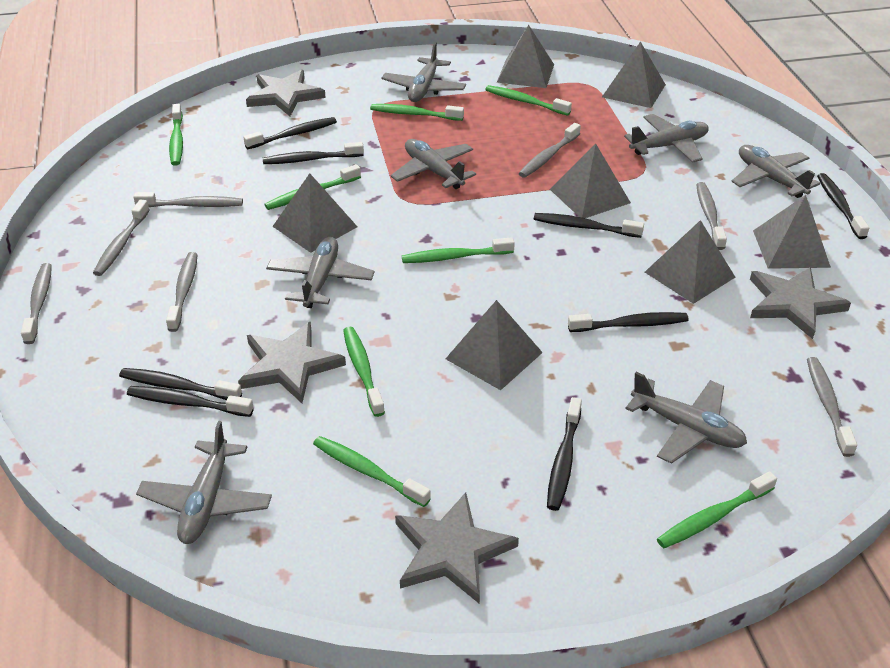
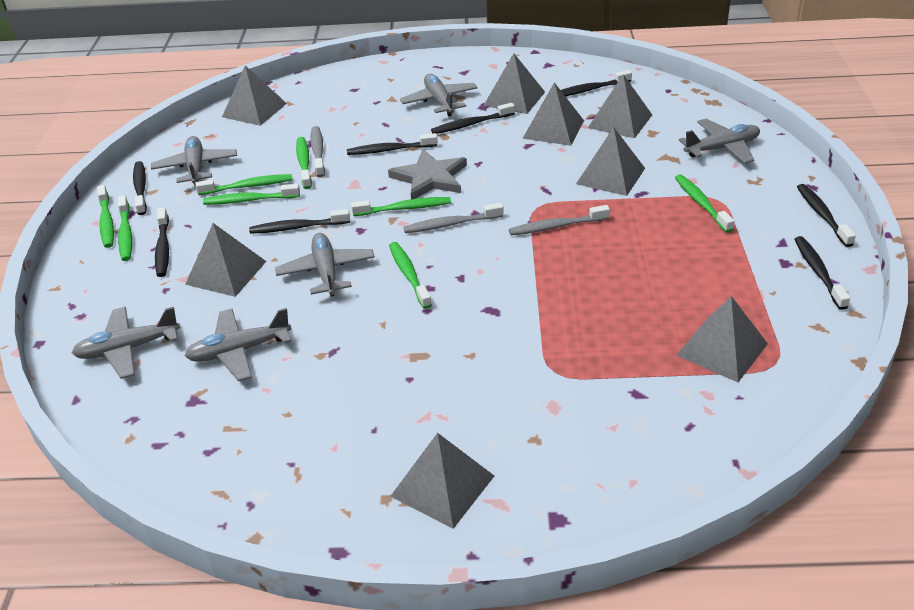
grey plane: [136,421,272,544] [266,237,374,308] [382,42,466,102] [390,139,476,189] [624,114,709,163] [625,372,747,464] [731,145,820,198] = 7 -> [72,307,180,379] [151,136,237,185] [184,308,292,381] [275,233,375,297] [400,74,478,116] [679,118,760,163] = 6
grey pyramid: [272,173,357,253] [446,300,543,390] [497,25,554,88] [550,143,631,218] [602,41,666,108] [645,220,735,304] [753,195,831,269] = 7 -> [185,223,267,297] [222,66,287,126] [390,433,494,529] [483,53,545,114] [522,82,584,146] [576,127,645,196] [588,74,652,138] [676,296,768,382] = 8
grey star: [238,322,346,403] [246,70,326,116] [395,492,519,604] [750,267,851,339] = 4 -> [388,149,467,199] = 1
grey toothbrush: [21,263,52,344] [93,199,150,276] [133,192,243,207] [166,252,197,332] [519,123,581,178] [696,182,727,250] [807,357,857,457] = 7 -> [311,126,325,177] [403,203,504,233] [509,205,610,236] = 3

